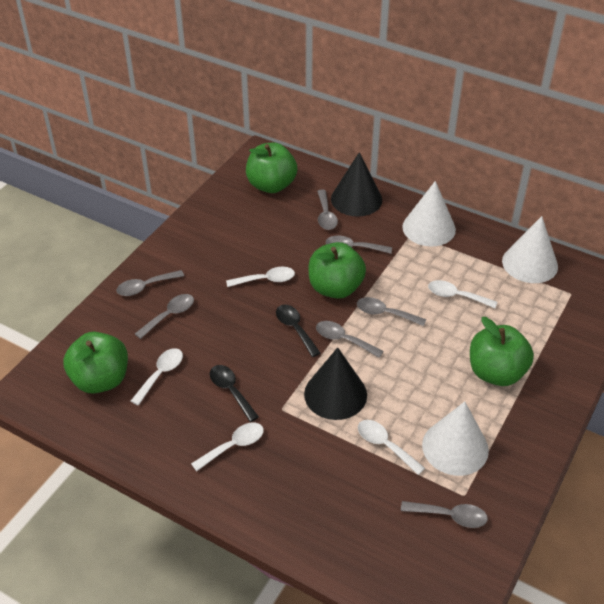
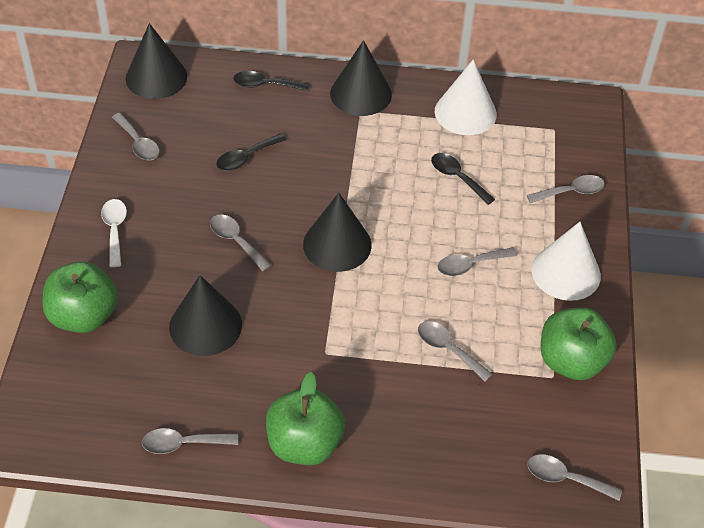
black cone: [304,347,367,420] [331,152,382,217] = 2 -> [125,23,187,99] [169,275,242,356] [303,193,372,272] [330,40,392,116] = 4
black spoon: [210,365,259,422] [276,305,320,357] = 2 -> [217,134,286,171] [233,71,309,91] [431,153,495,205] = 3
green apple: [63,332,128,394] [246,143,297,193] [309,242,366,299] [470,317,534,386] = 4 -> [43,261,118,333] [266,372,345,465] [541,308,617,380] = 3
white cone: [402,181,456,247] [422,402,489,476] [502,216,558,283] = 3 -> [435,59,497,135] [531,222,601,301] = 2
white spoon: [131,348,183,405] [191,423,264,471] [226,267,295,287] [358,420,425,475] [428,280,497,308] = 5 -> [101,199,127,267] = 1

